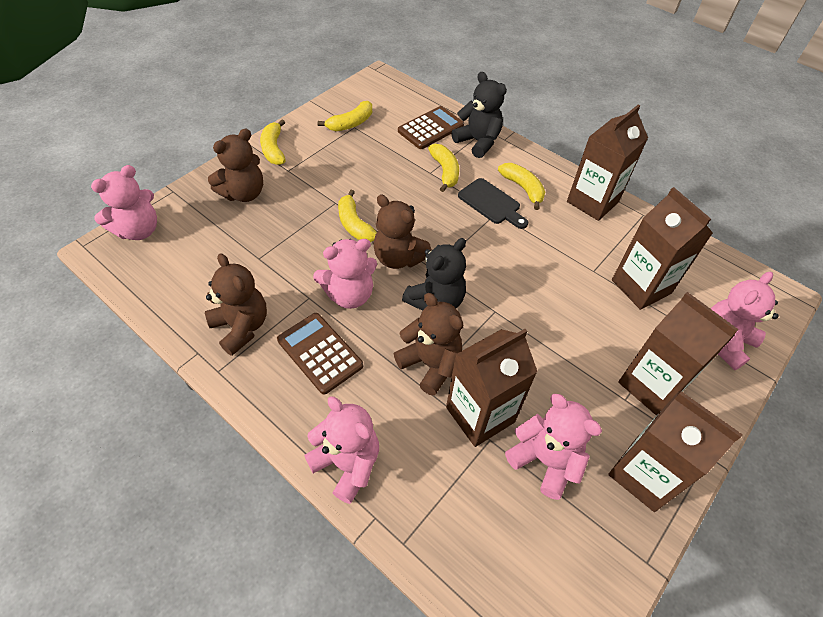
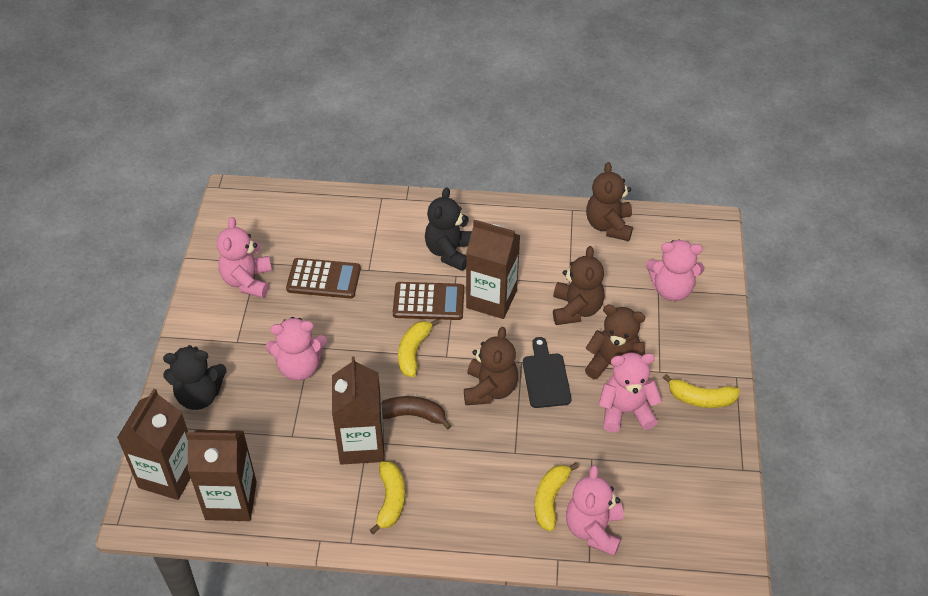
brown banana: none = 0 -> [381,396,452,429] = 1
brown carton: [446,329,538,447] [567,104,648,221] [608,391,743,512] [612,187,713,310] [618,292,739,416] = 5 -> [117,389,190,500] [186,430,257,521] [332,356,384,465] [466,220,520,319] = 4
yellow banana: [260,119,286,165] [318,101,372,131] [338,190,377,242] [428,144,459,192] [498,163,545,210] = 5 -> [370,461,405,534] [398,319,439,377] [535,463,579,531] [663,374,740,408] = 4

